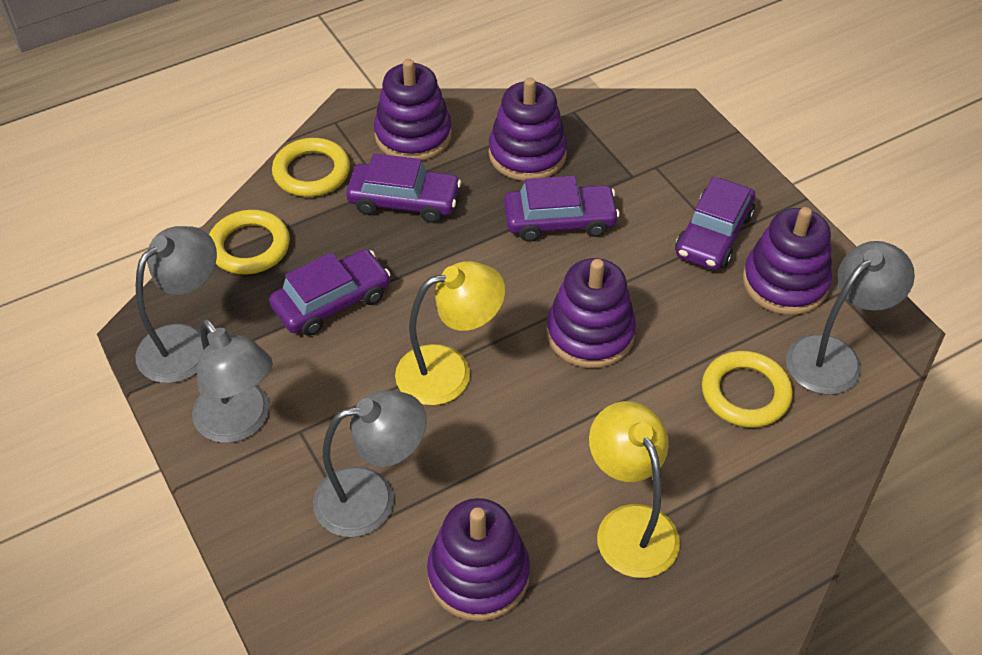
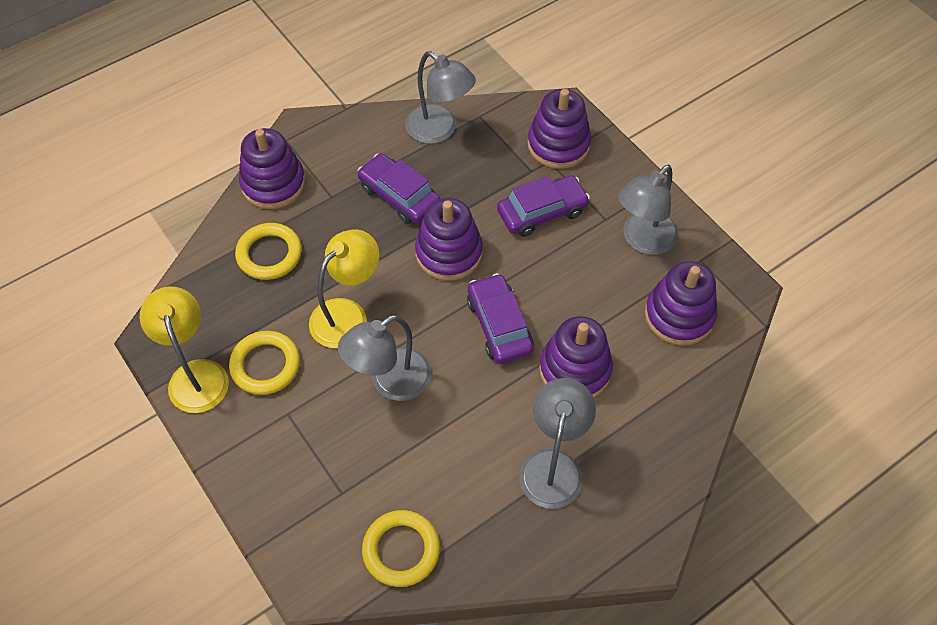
purple car: [269,249,391,336] [346,153,461,223] [504,176,620,242] [675,176,755,270] = 4 -> [357,153,441,224] [467,273,534,364] [497,175,590,237] = 3

